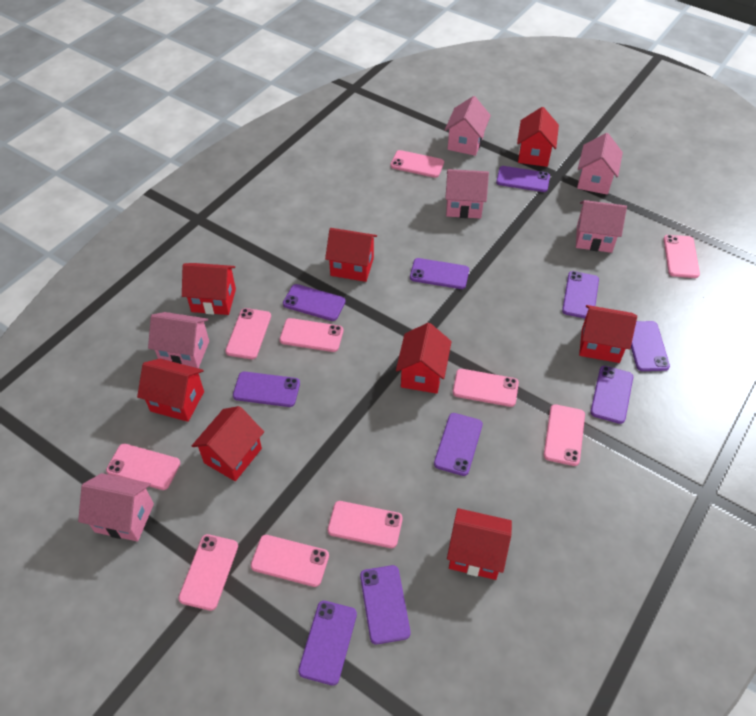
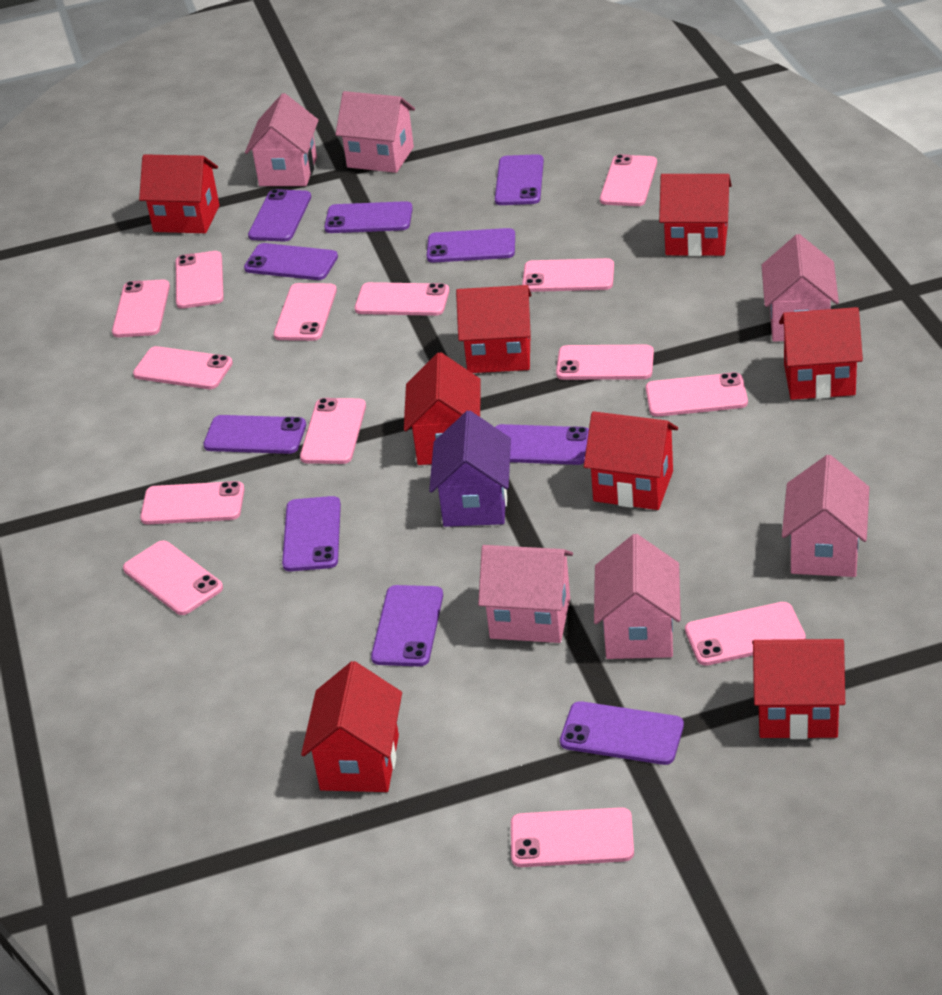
pink phone: [106,444,180,490] [178,534,238,611] [225,308,271,359] [251,535,329,587] [280,318,343,352] [327,501,403,548] [390,150,444,178] [453,369,519,407] [544,404,585,466] [664,235,700,278] = 10 -> [112,279,170,337] [123,540,223,615] [133,346,233,389] [140,481,245,524] [176,251,224,309] [274,283,337,341] [300,398,366,464] [355,282,449,316] [511,807,634,867] [522,258,614,292] [556,345,654,380] [600,154,657,206] [646,372,748,417] [685,602,806,666] = 14
purple house: none = 0 -> [429,411,511,527] = 1

